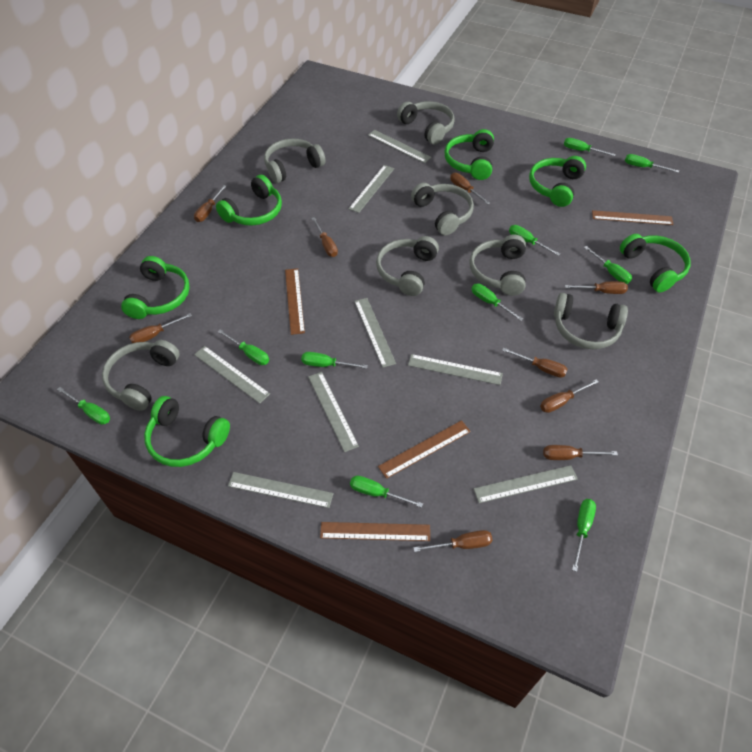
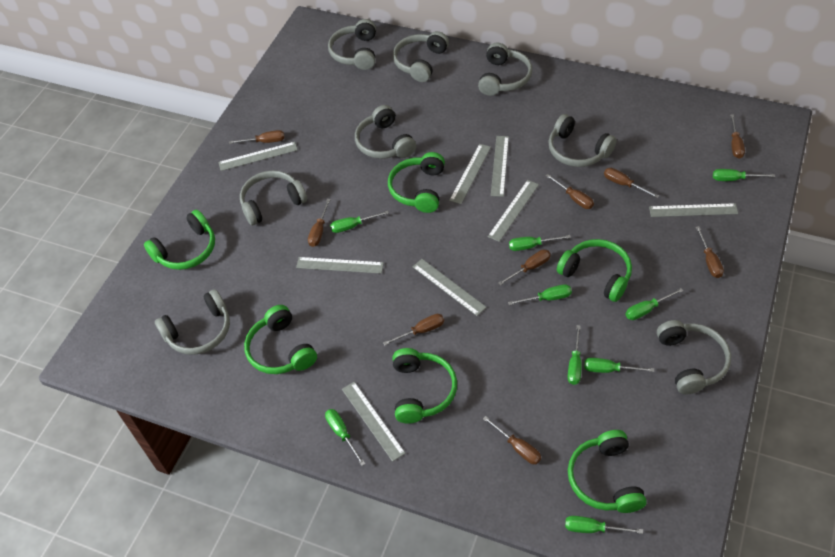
brown ruler: [285,268,305,335] [320,522,430,541] [378,420,471,479] [592,210,674,225] = 4 -> none = 0
green screwdriver: [57,387,110,425] [218,329,269,365] [301,352,368,369] [350,475,423,508] [471,284,523,321] [509,225,560,256] [564,138,616,156] [572,499,596,572] [584,246,632,284] [625,154,679,173] = 10 -> [325,409,365,466] [330,211,389,233] [508,284,572,305] [509,235,571,251] [565,516,643,534] [568,325,582,385] [584,358,654,373] [625,288,683,320] [713,169,775,181] = 9
grey headphones: [102,340,180,411] [264,138,326,183] [376,236,439,296] [397,101,455,144] [411,183,474,235] [469,235,526,296] [554,293,628,349] = 7 -> [155,289,230,355] [240,170,307,226] [328,19,376,70] [355,105,416,159] [393,31,449,82] [478,43,532,96] [548,114,617,167] [657,320,731,395] = 8

